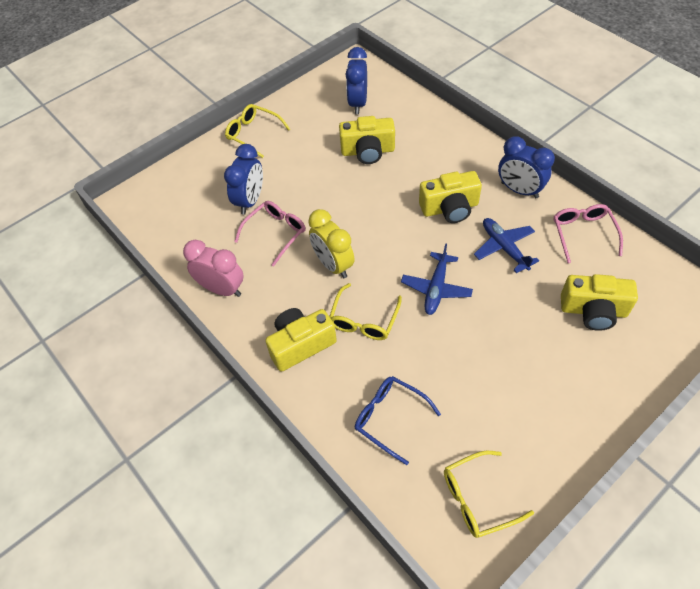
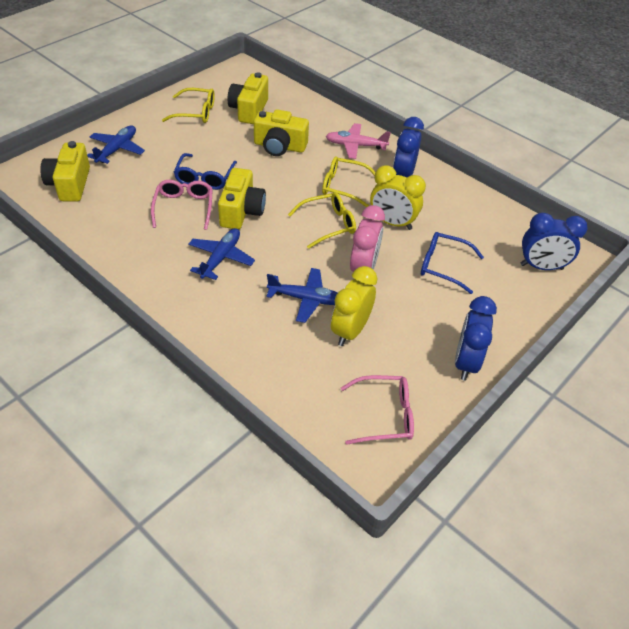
blue glasses: [355,376,441,465] = 1 -> [174,153,237,190] [421,232,484,294] = 2
blue plane: [401,243,473,315] [474,218,539,273] = 2 -> [87,125,145,164] [188,228,255,280] [266,268,338,323] = 3
pink plane: none = 0 -> [326,123,391,159] = 1
yellow clock: [308,209,355,278] = 1 -> [331,266,377,346] [370,166,426,230] = 2

